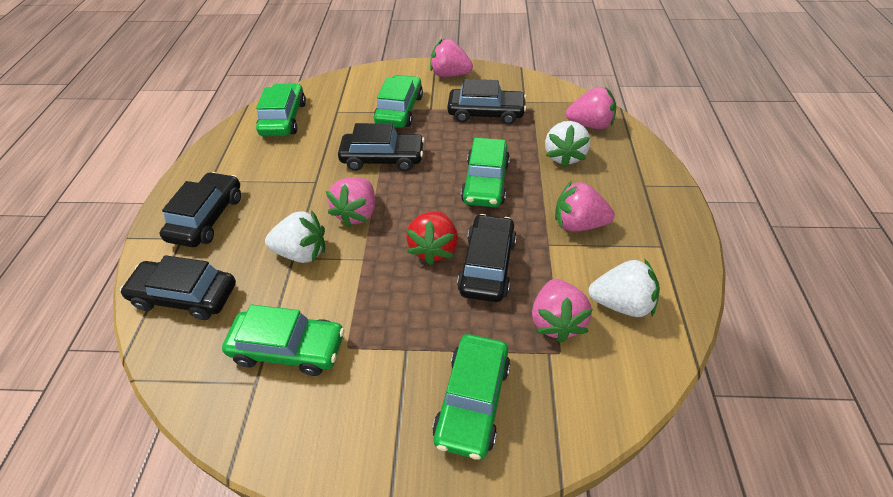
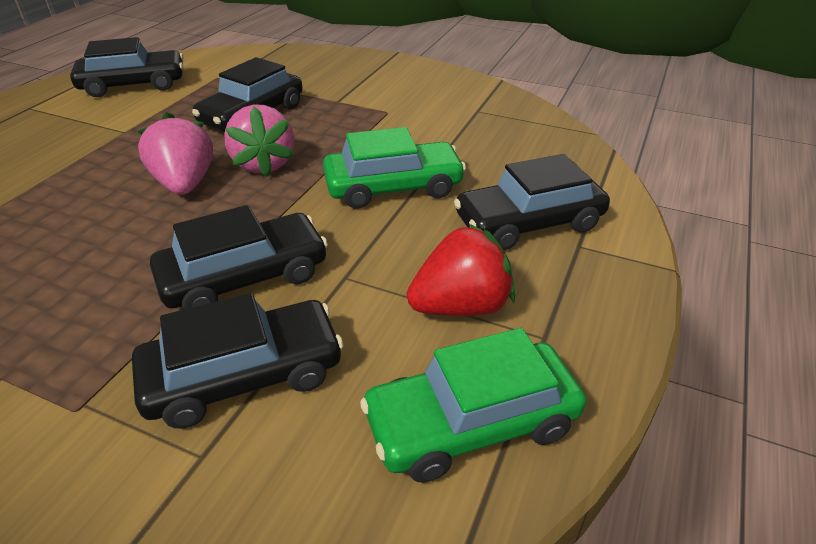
green car: [222,305,345,376] [256,83,306,136] [374,75,423,128] [432,334,510,460] [461,138,510,207] = 5 -> [323,127,466,209] [360,328,586,483] = 2
pink strawberry: [326,177,375,228] [430,39,473,77] [532,279,593,343] [555,180,615,232] [566,87,616,129] = 5 -> [138,112,213,195] [224,104,295,177] = 2
white strawberry: [265,210,325,263] [545,121,590,168] [588,258,660,317] = 3 -> none = 0

